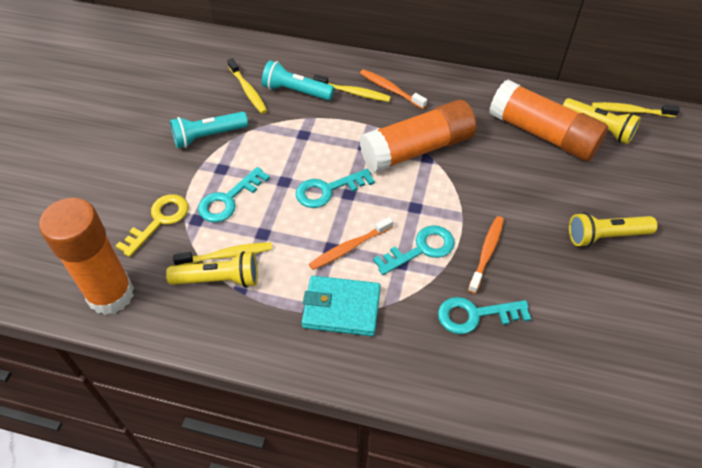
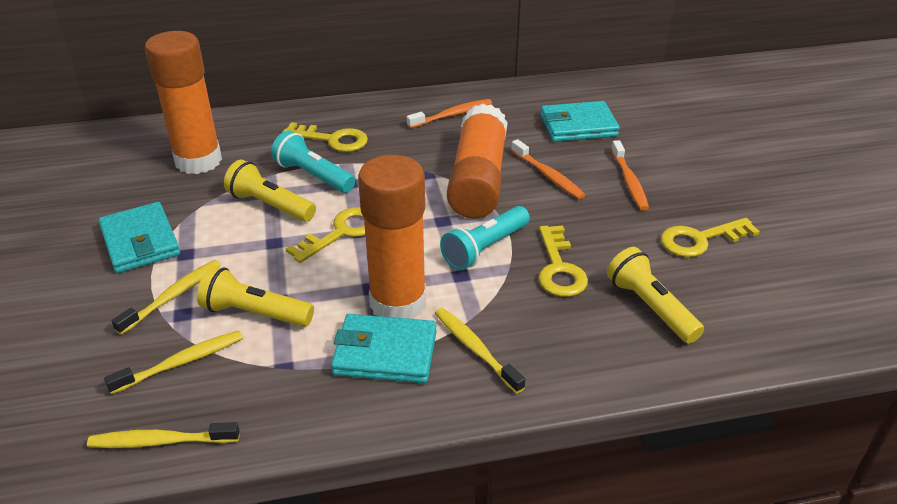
turquoise key: [198,167,270,222] [296,168,375,208] [373,225,455,275] [438,297,531,334] = 4 -> none = 0
turquoise wallet: [302,276,381,336] = 1 -> [98,202,180,273] [331,314,437,383] [540,101,620,142] = 3
yellow key: [115,194,188,257] = 1 -> [283,122,368,152] [286,207,365,263] [538,226,588,297] [661,218,760,257] = 4

